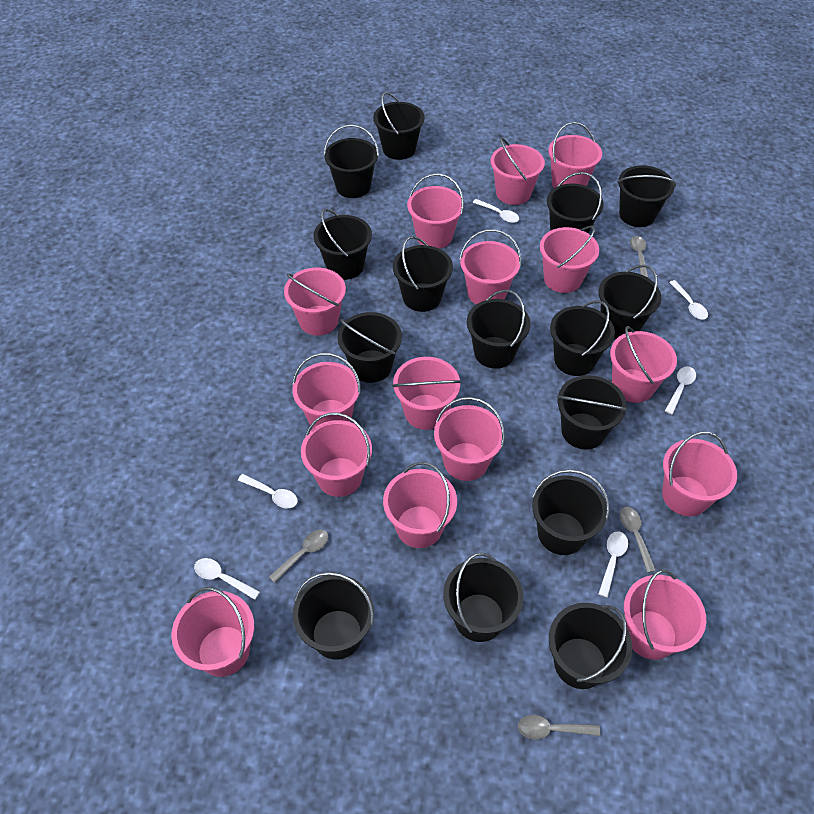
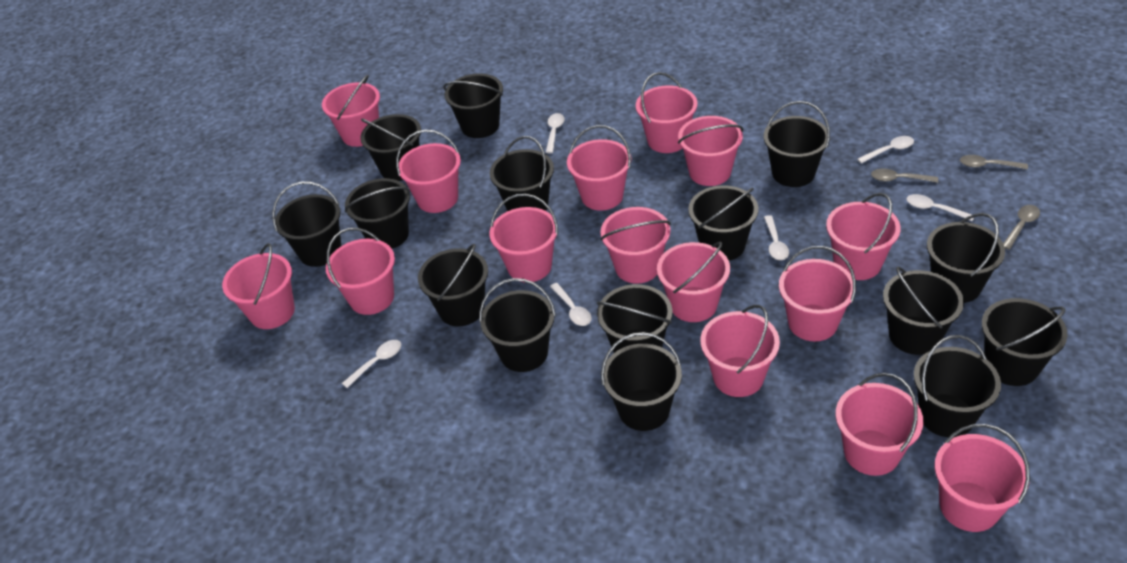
grey spoon: [269,529,328,583] [518,715,600,740] [619,507,656,573] [630,236,648,278] = 4 -> [871,168,938,183] [960,155,1028,170] [1003,205,1040,250] = 3

